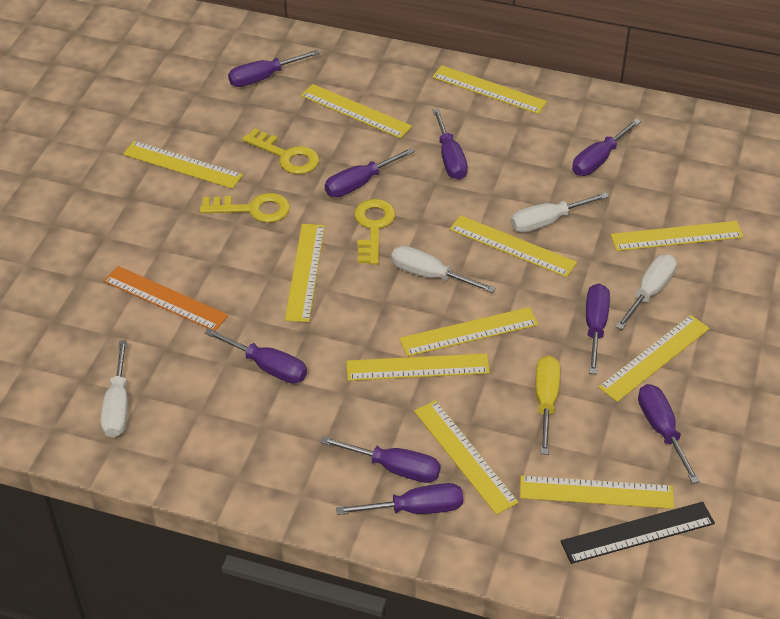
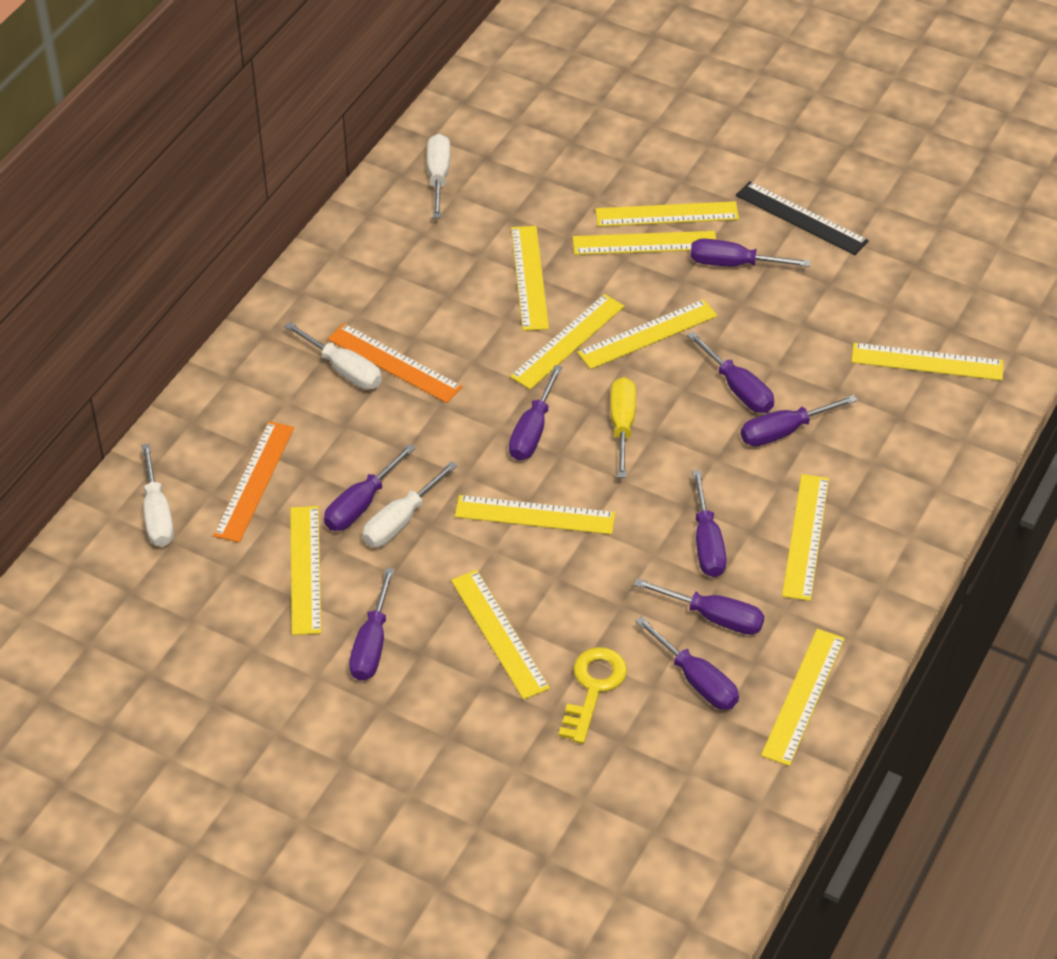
orange ruler: [104,266,229,331] = 1 -> [213,421,294,543] [328,323,463,403] = 2
yellow key: [200,193,290,223] [242,128,319,174] [354,199,395,265] = 3 -> [559,647,627,744] = 1

